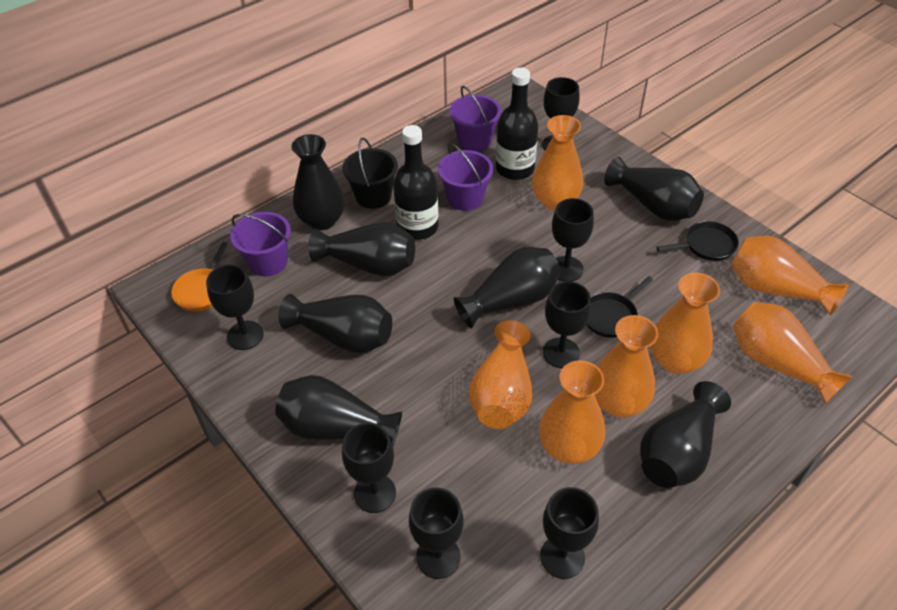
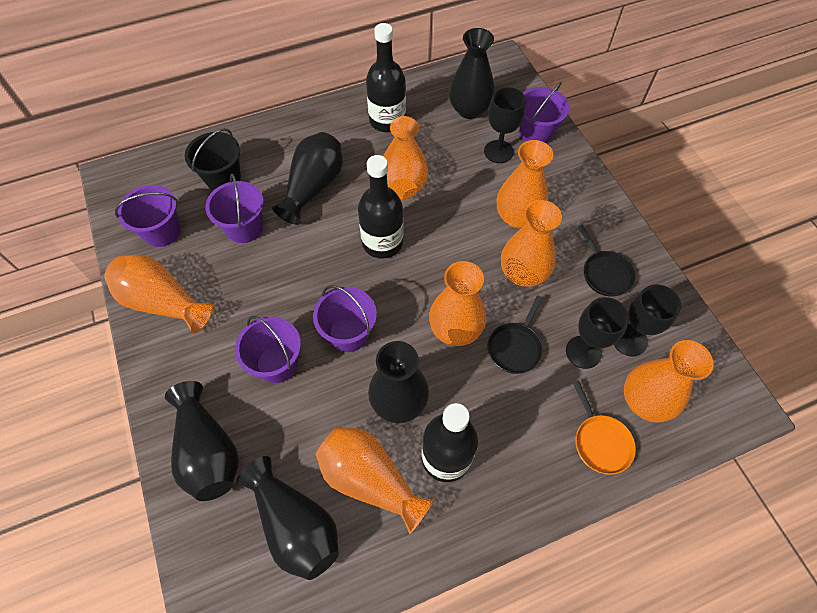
black bottle: [393,125,438,240] [496,67,538,180] = 2 -> [358,155,404,259] [366,23,406,132] [422,403,478,482] = 3
black goblet: [206,265,264,350] [342,423,396,513] [409,487,464,579] [540,487,599,579] [542,77,579,150] [543,281,591,368] [552,198,594,282] = 7 -> [484,87,526,163] [566,297,629,369] [614,284,681,357] = 3
black vase: [275,375,402,446] [278,294,392,353] [291,134,345,230] [308,222,415,277] [454,247,561,328] [604,157,704,221] [640,381,731,488] = 7 -> [165,381,239,501] [236,456,339,580] [272,132,343,225] [368,341,429,423] [449,28,495,119] = 5
purple bucket: [230,212,291,276] [438,143,493,211] [449,86,501,151] = 3 -> [115,185,181,247] [205,173,264,243] [235,316,301,383] [313,285,377,352] [519,82,569,144] = 5

